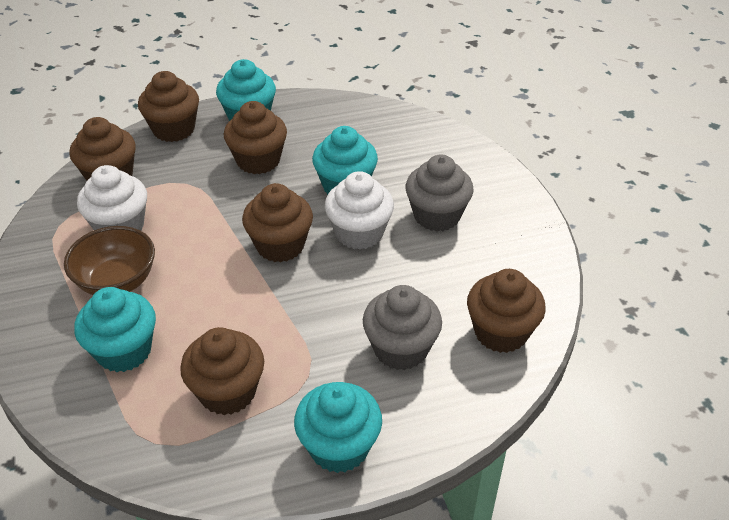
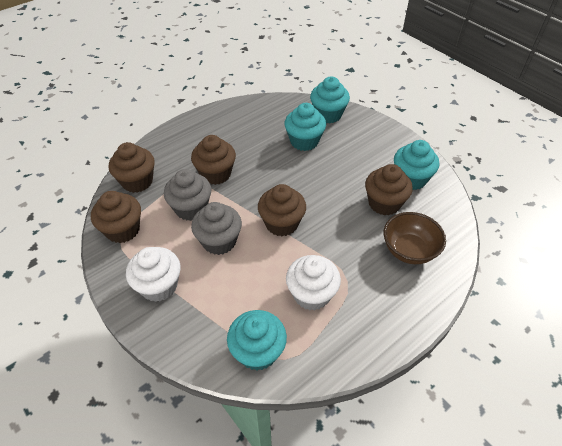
brown cupcake: [69,117,136,181] [138,71,199,142] [180,327,264,415] [224,101,287,174] [242,183,313,262] [467,269,546,353] = 6 -> [91,191,141,243] [109,142,155,193] [191,135,236,185] [258,184,306,236] [365,164,413,216] = 5

